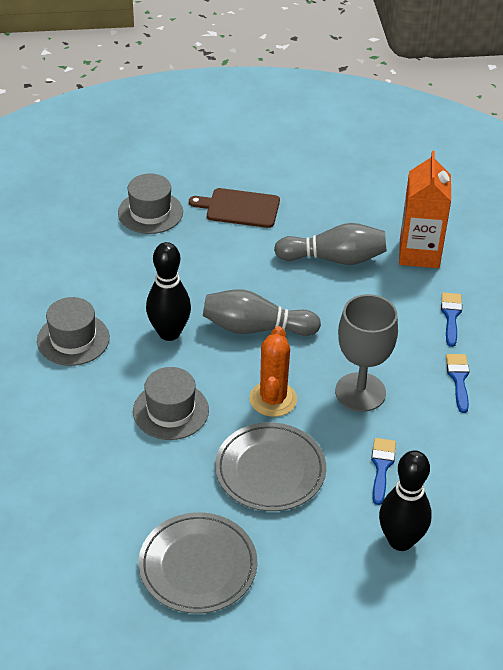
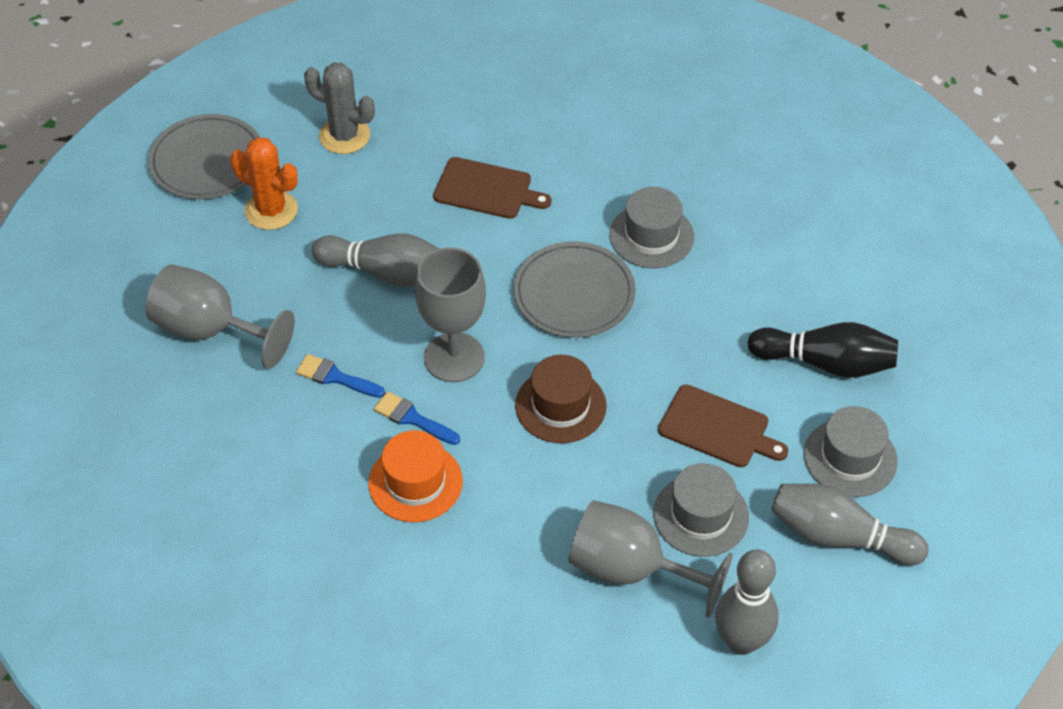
black bowling pin: [146,242,191,341] [379,450,432,551] = 2 -> [747,322,898,378] = 1
blue brush: [371,438,396,505] [441,292,462,347] [446,354,470,413] = 3 -> [296,354,385,398] [374,391,460,445] = 2
brown cutting board: [189,188,280,228] = 1 -> [433,157,551,219] [658,385,788,467] = 2
brown hat: none = 0 -> [515,355,607,443] = 1
grey bowling pin: [203,289,321,336] [274,223,386,265] = 2 -> [312,233,439,287] [715,549,779,655] [771,484,929,565] = 3
grey cactus: none = 0 -> [304,63,375,154] = 1
grey goblet: [335,294,398,412] = 1 -> [145,264,295,369] [415,247,486,382] [569,500,733,618] = 3
orange carton: [399,151,451,268] = 1 -> none = 0
orange hat: none = 0 -> [368,430,463,522] = 1

